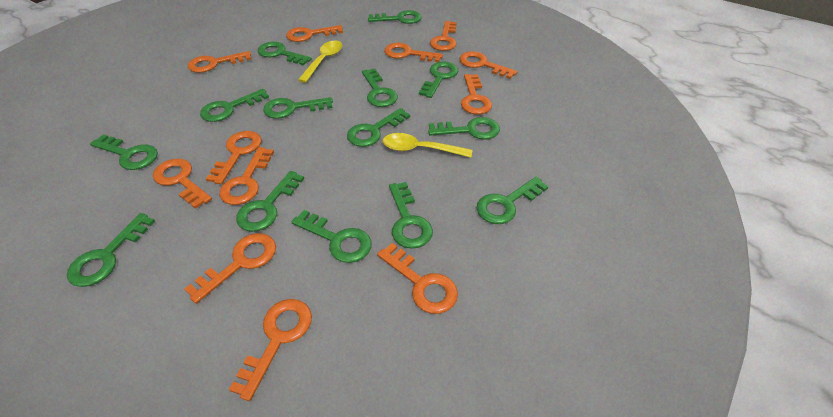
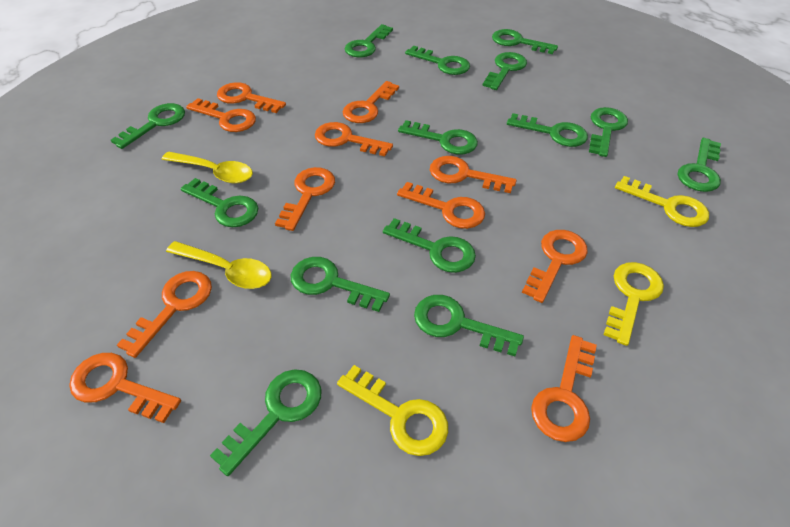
orange key: [153,159,212,209] [185,233,276,304] [188,51,252,73] [206,131,261,184] [219,147,274,205] [229,299,312,401] [286,25,343,42] [377,243,458,314] [384,43,443,62] [430,21,457,51] [460,51,518,79] [461,74,492,115] = 12 -> [69,353,181,423] [117,271,212,358] [186,98,256,132] [217,82,286,113] [275,167,335,231] [315,122,393,156] [343,81,399,123] [397,182,485,229] [430,156,517,193] [522,230,588,303] [531,335,597,442] = 11
yellow key: none = 0 -> [337,365,448,456] [604,262,664,346] [615,176,709,227] = 3

